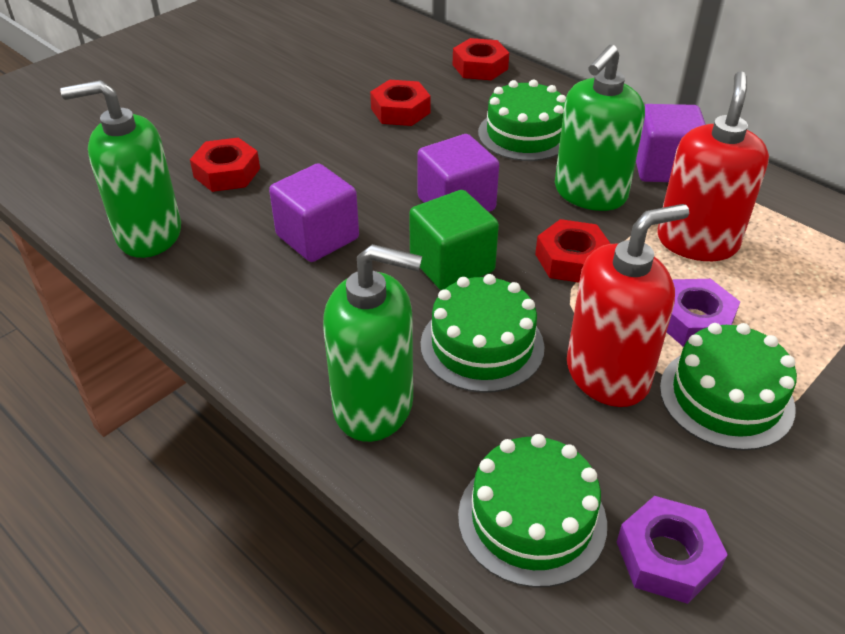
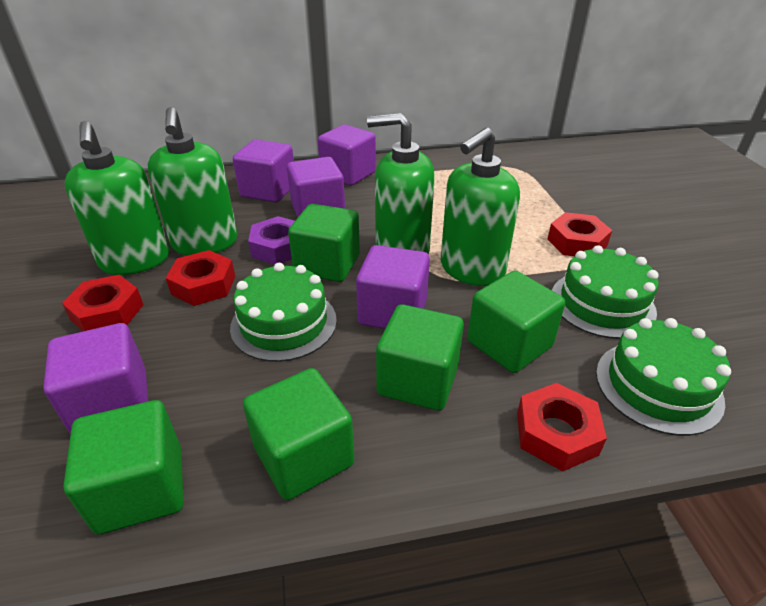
green cake: [421,274,544,393] [458,434,607,588] [478,80,566,161] [660,323,797,451] = 4 -> [230,263,337,362] [552,245,659,339] [596,318,731,436] = 3
green cube: [409,190,499,290] = 1 -> [63,400,184,534] [243,368,355,500] [288,204,360,282] [376,304,464,411] [468,271,565,373] = 5
green soap dispenser: [60,80,181,258] [323,244,422,442] [555,45,645,211] = 3 -> [64,121,169,275] [148,107,238,255] [367,113,435,254] [441,128,520,286] = 4
purple cube: [269,163,359,262] [417,134,499,212] [636,104,706,182] = 3 -> [43,323,148,434] [233,140,294,203] [287,157,345,217] [318,124,376,186] [356,245,430,329] = 5
purple nut: [617,496,728,604] [667,279,740,347] = 2 -> [248,216,295,264] = 1
red soap dispenser: [567,204,689,407] [657,71,769,261] = 2 -> none = 0

